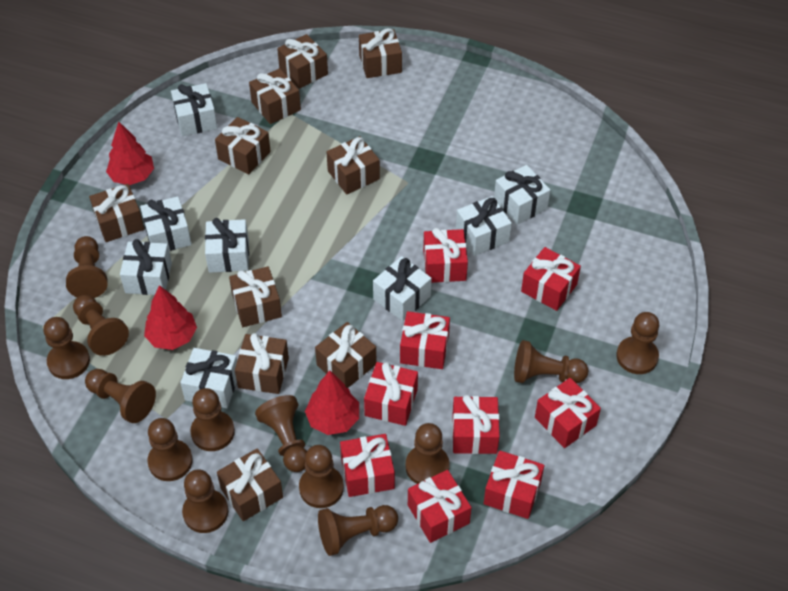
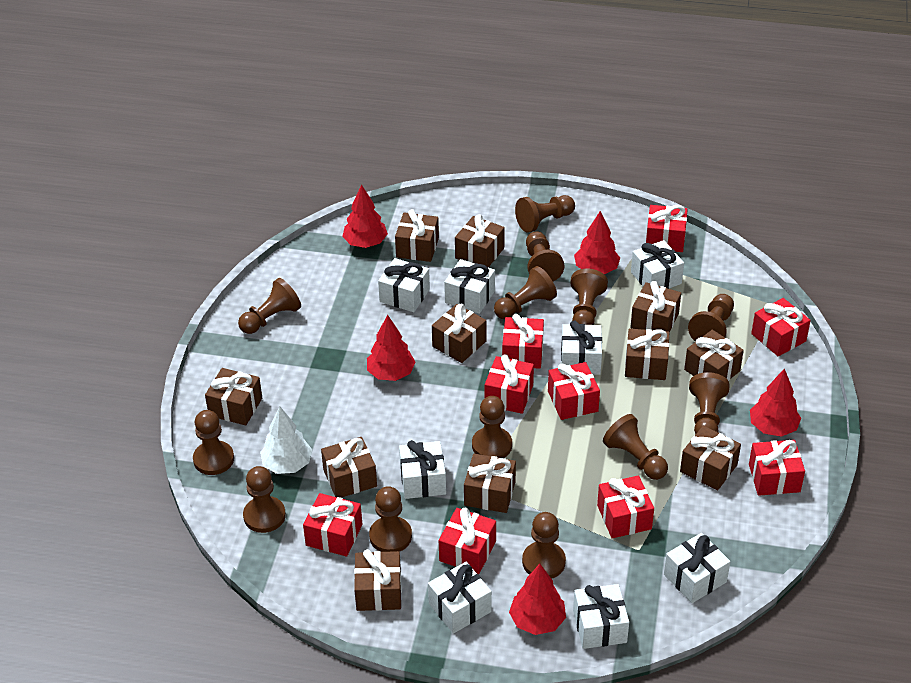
brown gift: [89,184,144,242] [215,117,271,175] [217,448,283,521] [229,266,282,327] [235,333,289,394] [249,68,301,124] [277,34,328,89] [315,322,376,388] [327,136,380,195] [359,28,402,78] = 10 -> [205,368,262,426] [321,437,377,498] [354,549,402,611] [395,209,439,262] [432,304,486,363] [455,214,505,267] [464,454,516,513] [625,328,669,380] [630,281,681,332] [680,426,741,491] [684,330,744,381] = 11
red tree: [106,121,154,185] [144,285,197,350] [305,370,359,435] = 3 -> [342,184,388,248] [367,315,415,381] [509,564,566,635] [574,211,620,274] [750,368,801,437] = 5
white tree: none = 0 -> [260,406,312,474] = 1

